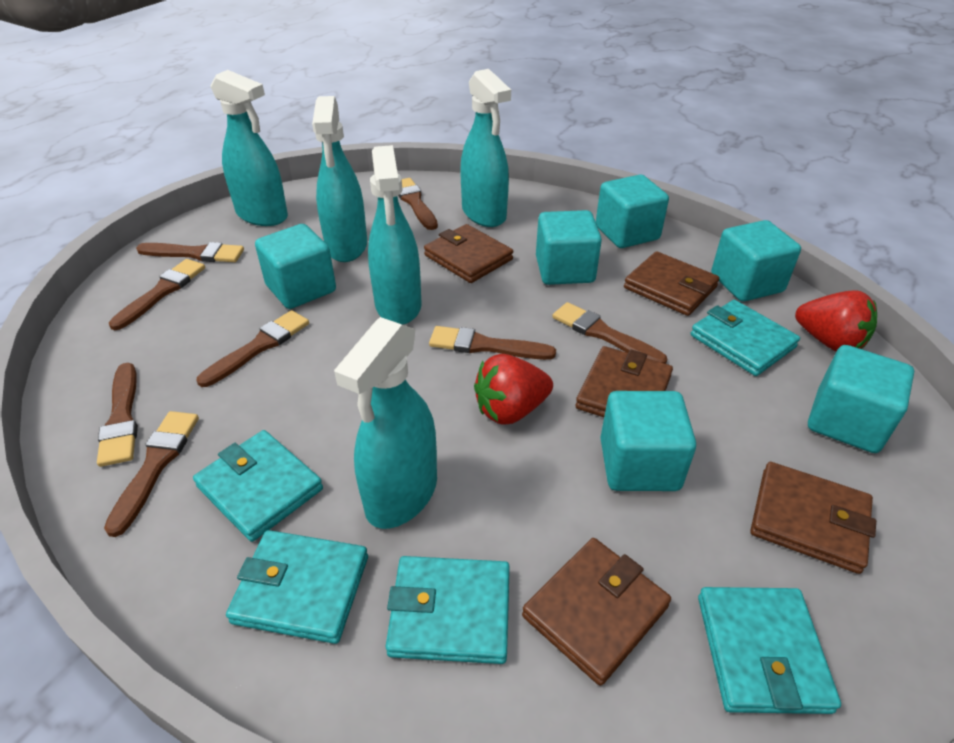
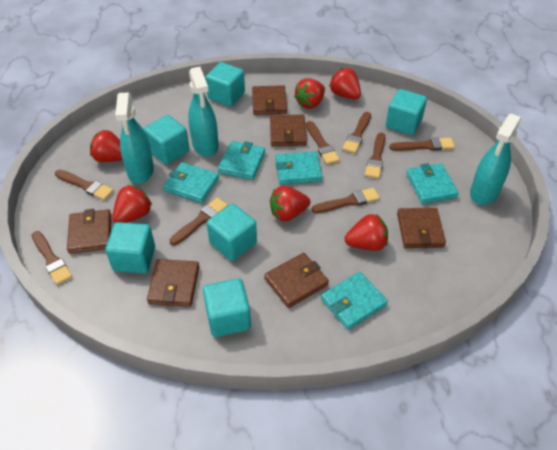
brown wallet: [424,224,513,283] [522,538,671,686] [576,346,673,417] [624,251,720,316] [750,462,876,574] = 5 -> [67,209,111,254] [147,259,199,307] [252,85,287,115] [264,253,329,308] [270,115,307,146] [397,208,446,248] = 6
red strawberry: [474,354,553,425] [795,290,877,351] = 2 -> [90,130,123,162] [113,185,152,223] [270,186,310,221] [294,78,325,109] [329,68,361,99] [345,214,388,251] = 6
turquoise spray bottle: [210,70,288,226] [312,96,367,262] [334,317,437,529] [368,145,422,325] [460,69,511,227] = 5 -> [115,92,154,184] [188,67,219,157] [470,114,521,205] = 3

